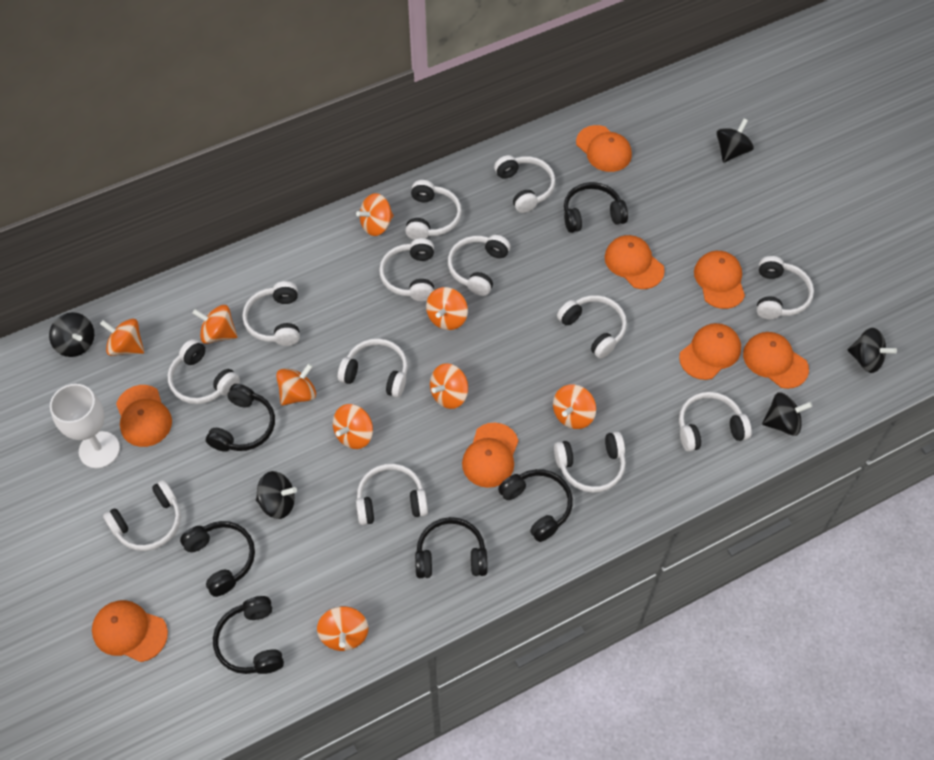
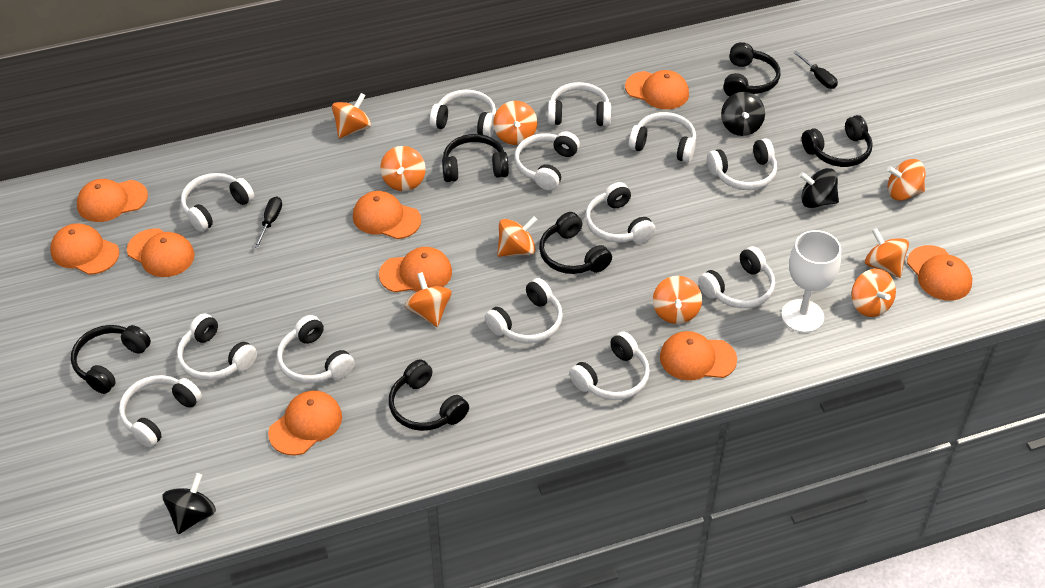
black screwdriver: none = 0 -> [254,197,282,248] [793,51,838,89] = 2
black spinning top: [49,312,94,357] [256,471,297,519] [716,118,754,163] [762,392,813,436] [847,328,897,373] = 5 -> [162,473,216,534] [721,92,765,136] [799,168,839,208] = 3
orange cap: [92,600,168,662] [116,385,172,447] [462,423,519,488] [576,125,632,172] [605,235,665,289] [679,323,741,380] [694,251,745,309] [743,332,809,389] = 8 -> [50,223,119,275] [77,179,148,222] [127,228,195,277] [268,391,342,455] [353,191,421,239] [379,247,452,292] [625,70,689,109] [660,331,737,380] [907,245,972,301] = 9

